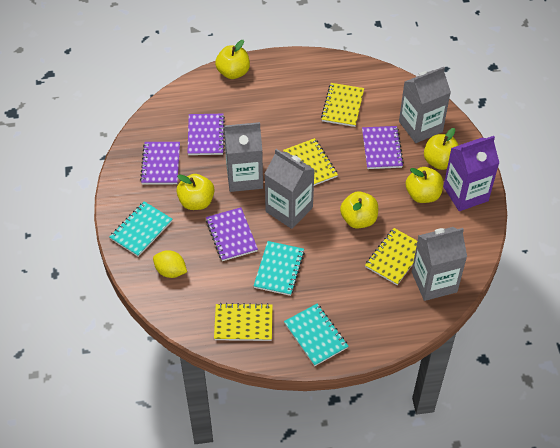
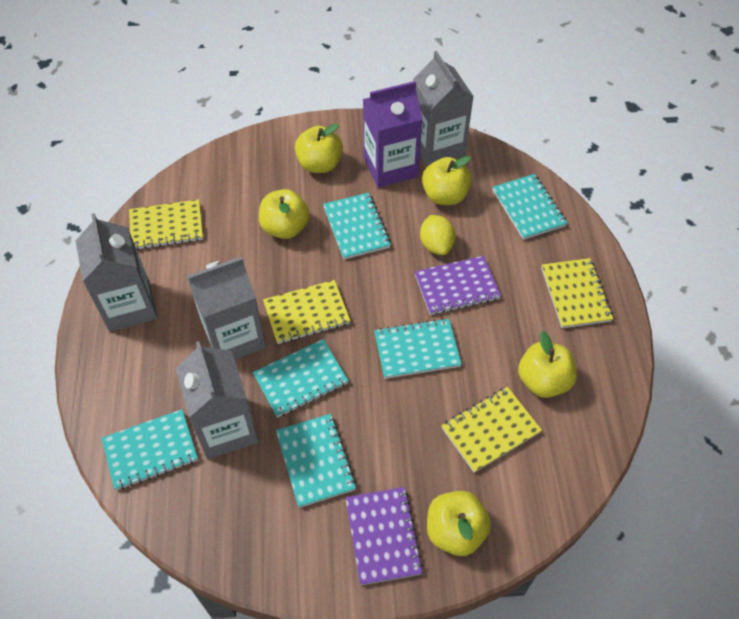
purple notebook: [140,142,180,185] [187,114,225,155] [206,207,258,261] [362,126,404,169] = 4 -> [345,487,423,585] [415,256,501,315] = 2
turquoise notebook: [109,201,172,257] [254,241,305,296] [284,304,348,366] = 3 -> [101,409,198,490] [253,339,349,418] [276,414,356,508] [323,193,391,260] [374,318,462,379] [492,174,567,240] = 6

